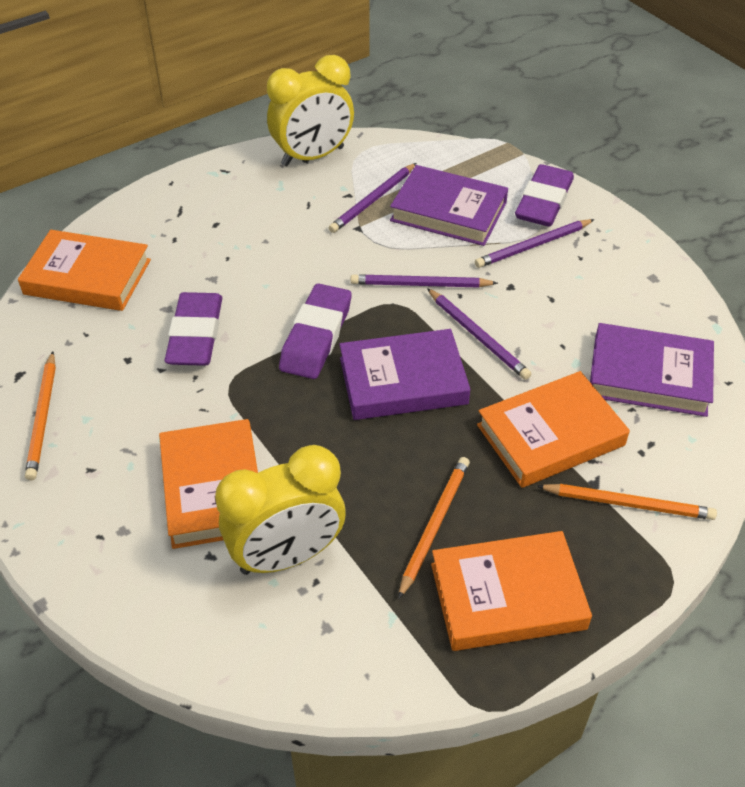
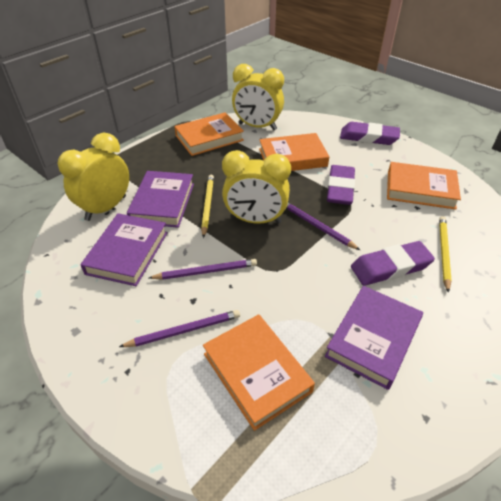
orange pencil: [25,352,56,481] [398,457,470,599] [537,484,717,520] = 3 -> none = 0
purple pencil: [329,163,416,233] [351,274,498,288] [427,288,531,380] [475,219,594,268] = 4 -> [119,310,240,347] [149,259,257,280] [286,203,360,250] = 3
yellow clock: [215,445,346,575] [267,55,354,166] = 2 -> [58,133,129,221] [222,150,291,224] [232,64,284,130] = 3
yellow pencil: none = 0 -> [201,175,214,238] [439,216,452,293] = 2

